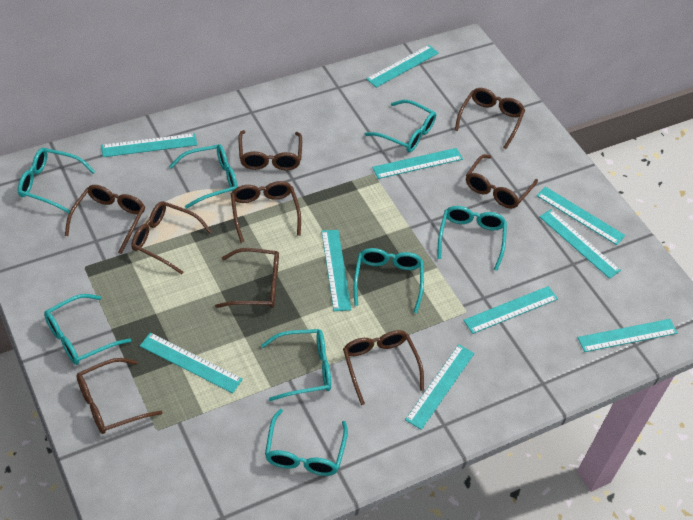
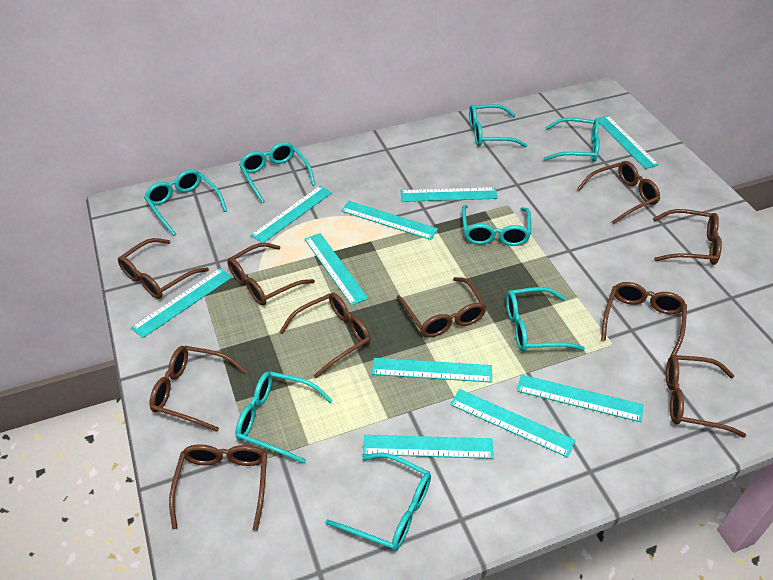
brown glasses: [65,185,145,254] [76,358,163,434] [131,201,212,275] [215,248,279,308] [231,181,301,243] [239,130,302,170] [343,330,424,405] [455,88,525,149] [466,154,538,209] = 9 -> [118,238,209,299] [149,346,247,432] [169,444,267,531] [227,243,315,306] [280,293,370,378] [397,277,486,337] [577,161,660,224] [601,282,687,356] [653,209,722,265] [666,355,746,438] = 10

